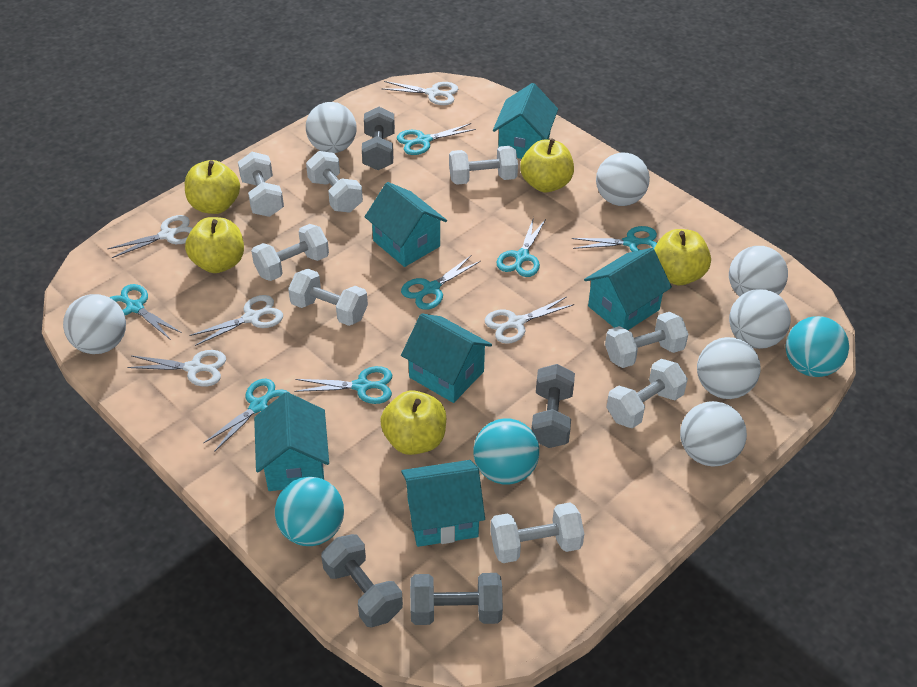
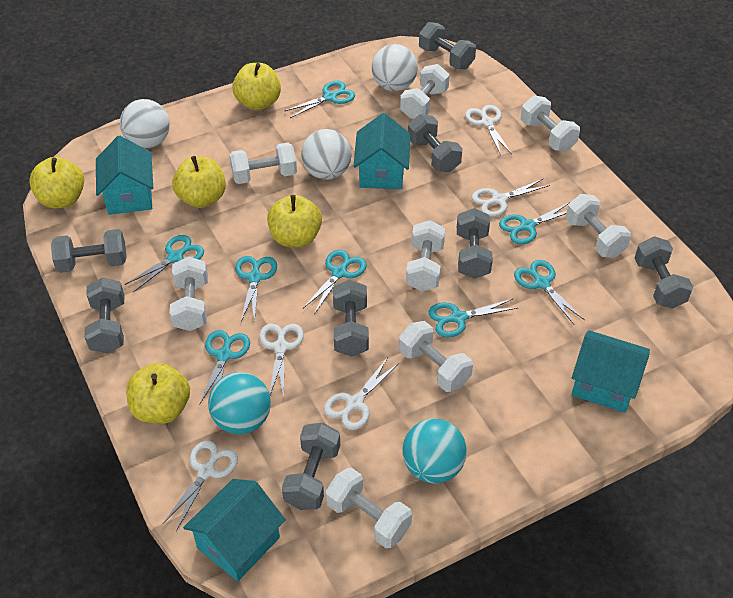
grey dumbbell: [321,534,403,627] [362,107,395,170] [410,573,503,625] [531,364,575,448] = 4 -> [51,229,127,273] [84,277,124,354] [282,423,340,510] [333,280,369,357] [408,114,463,172] [419,22,476,69] [457,208,493,279] [635,236,693,309] = 8
turquoise ball: [275,477,344,546] [474,418,539,485] [786,316,849,377] = 3 -> [208,372,271,434] [402,419,467,483] = 2
turquoise house: [254,392,329,491] [365,182,447,267] [401,313,492,403] [401,460,485,547] [493,83,558,159] [584,248,672,330] = 6 -> [96,136,153,215] [183,479,286,581] [353,113,410,189] [572,330,650,413] = 4
turquoise scissors: [109,284,182,340] [203,378,290,452] [294,366,392,404] [397,123,476,155] [401,256,481,310] [496,217,546,277] [572,226,657,252] = 7 -> [125,235,204,292] [199,330,250,405] [235,256,277,324] [285,81,355,118] [303,250,367,314] [428,299,517,337] [499,202,570,244] [514,260,585,324] = 8
white ball: [63,294,126,354] [306,102,357,153] [596,153,650,206] [680,401,747,467] [697,337,761,399] [729,246,788,297] [729,289,791,349] = 7 -> [120,99,170,148] [301,129,352,180] [372,44,418,91] = 3

